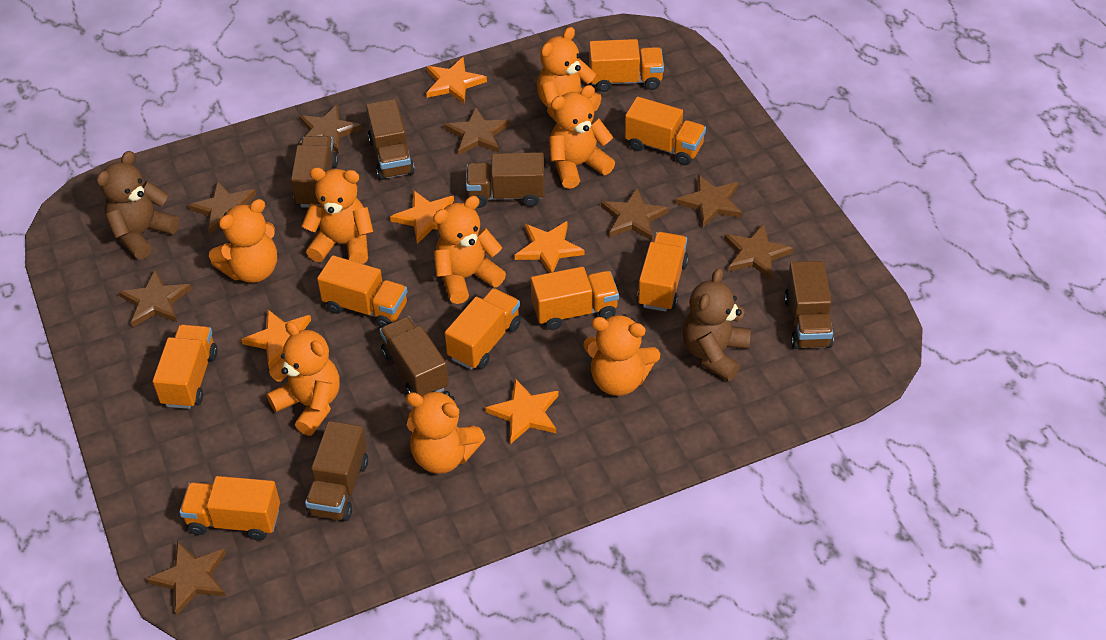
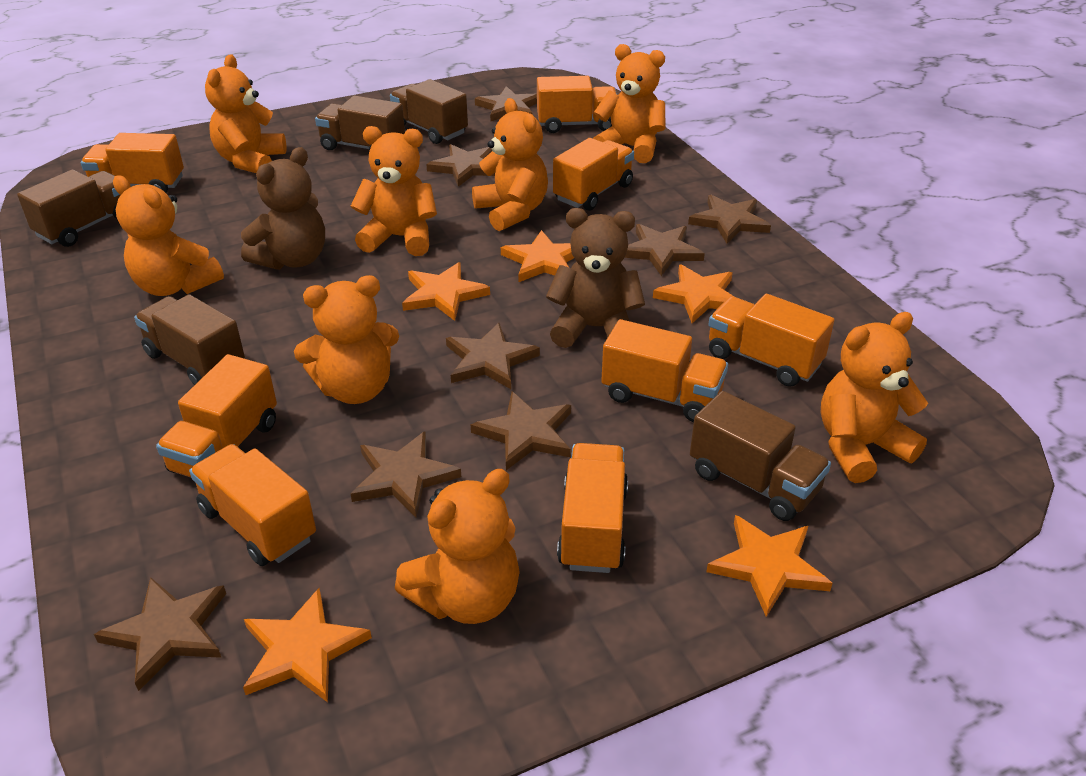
brown truck: [291,136,338,207] [305,421,368,521] [366,99,415,180] [380,316,449,396] [466,152,545,208] [784,261,834,349] = 6 -> [17,169,121,247] [134,294,245,385] [315,96,405,151] [390,79,468,144] [690,391,831,521] = 5

